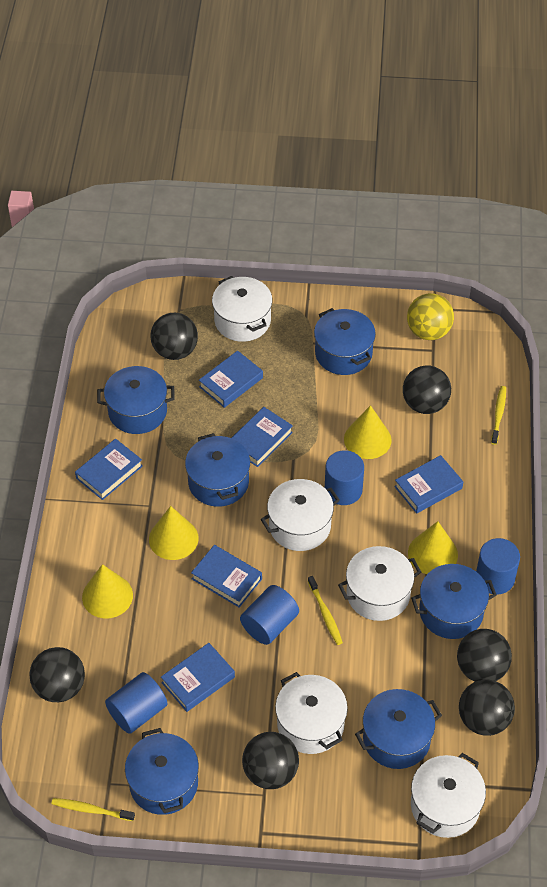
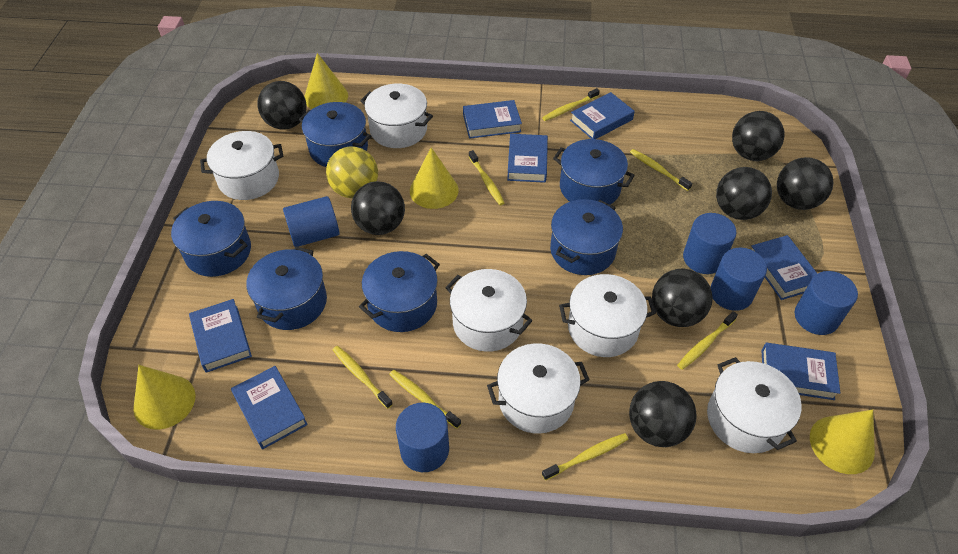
black ball: [29,647,85,702] [150,313,198,360] [242,732,299,789] [403,365,451,414] [457,629,512,682] [459,680,515,736] = 6 -> [257,81,307,129] [351,181,405,235] [629,381,696,447] [652,268,713,327] [716,167,772,220] [732,111,785,161] [777,157,834,210] = 7
blue book: [75,439,143,500] [161,643,235,712] [191,545,262,608] [199,351,263,408] [232,407,293,467] [394,455,463,514] = 6 -> [189,299,252,373] [231,366,308,449] [463,100,522,139] [507,134,548,183] [570,92,635,139] [752,235,817,300] [761,343,840,400] = 7
blue cylinder: [105,672,168,734] [240,585,299,645] [325,450,364,505] [476,538,520,595] = 4 -> [283,196,339,247] [396,403,449,472] [683,213,736,274] [710,248,767,311] [795,271,858,335] = 5
white pot: [212,276,272,342] [261,479,340,551] [275,672,348,754] [338,546,421,621] [411,753,486,838] = 5 -> [200,131,283,200] [360,83,433,148] [445,269,533,352] [487,343,590,434] [559,274,656,357] [707,357,802,453] = 6
yellow toothbrush: [51,798,135,821] [308,576,343,645] [491,386,506,445] = 3 -> [333,346,393,409] [389,370,461,429] [469,150,504,205] [542,88,600,121] [542,433,628,480] [630,149,692,191] [677,311,738,370] = 7

